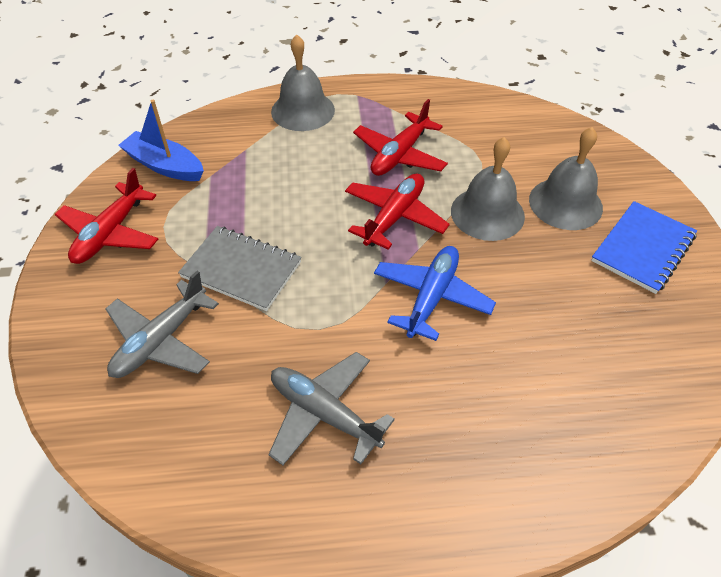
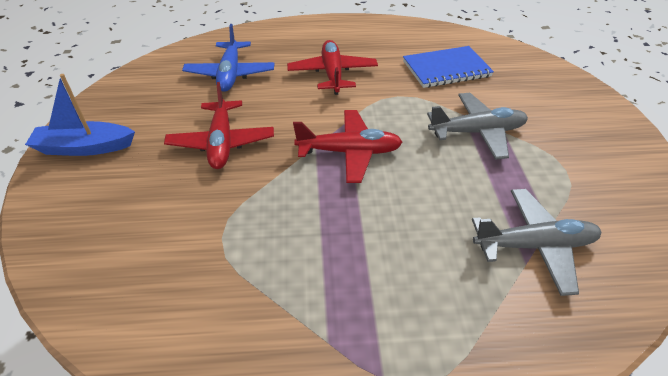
grey bell: [271,34,335,131] [451,137,525,241] [529,127,603,230] = 3 -> none = 0
grey notebook: [178,226,302,311] = 1 -> none = 0

